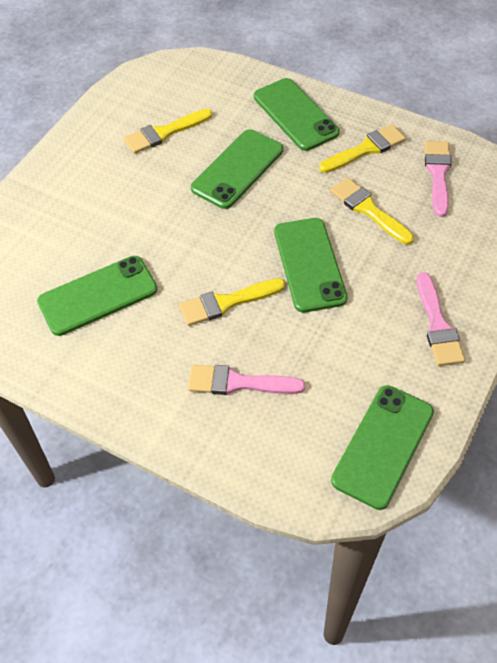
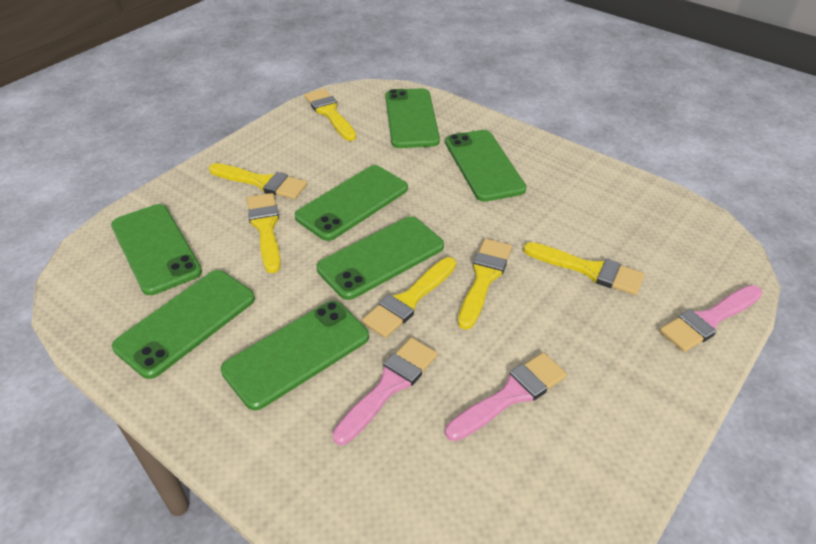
green phone: [37,256,158,336] [191,129,283,209] [254,78,340,151] [274,218,348,313] [331,385,434,510] = 5 -> [111,204,202,295] [112,270,255,379] [221,301,369,410] [295,165,408,241] [316,217,444,300] [385,88,440,148] [445,130,526,202] = 7
yellow brush: [124,109,212,154] [179,278,286,326] [319,124,406,173] [330,178,414,245] = 4 -> [209,163,307,199] [247,193,281,273] [304,89,356,141] [362,257,456,338] [458,239,512,330] [523,242,645,295] = 6

